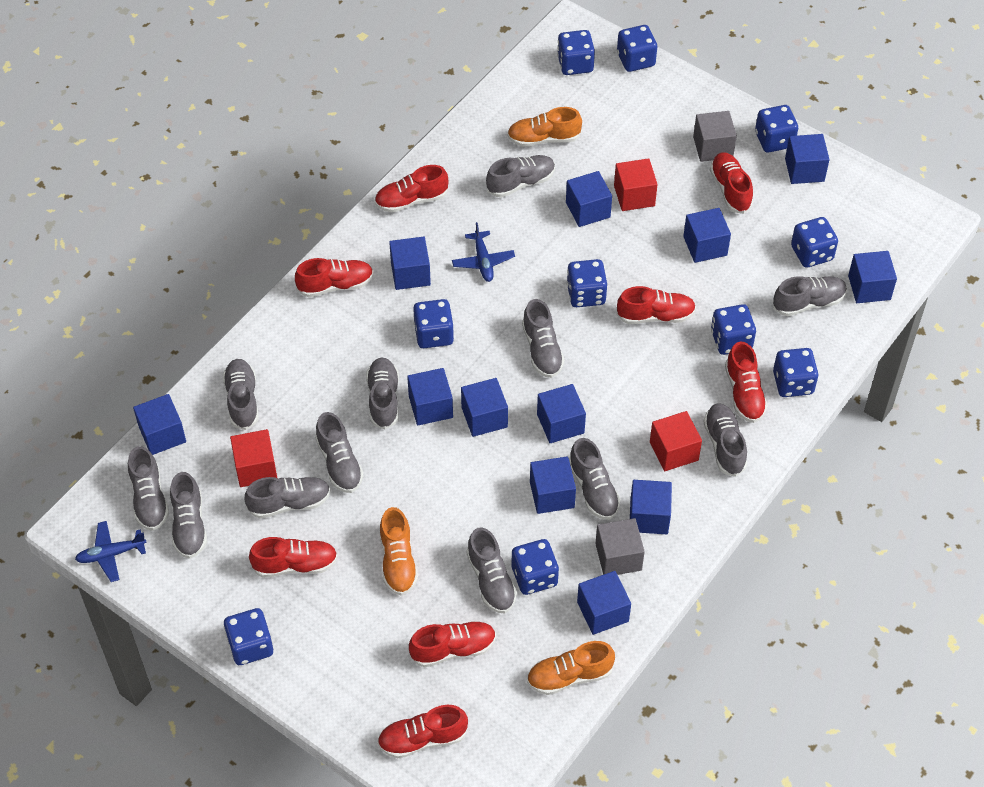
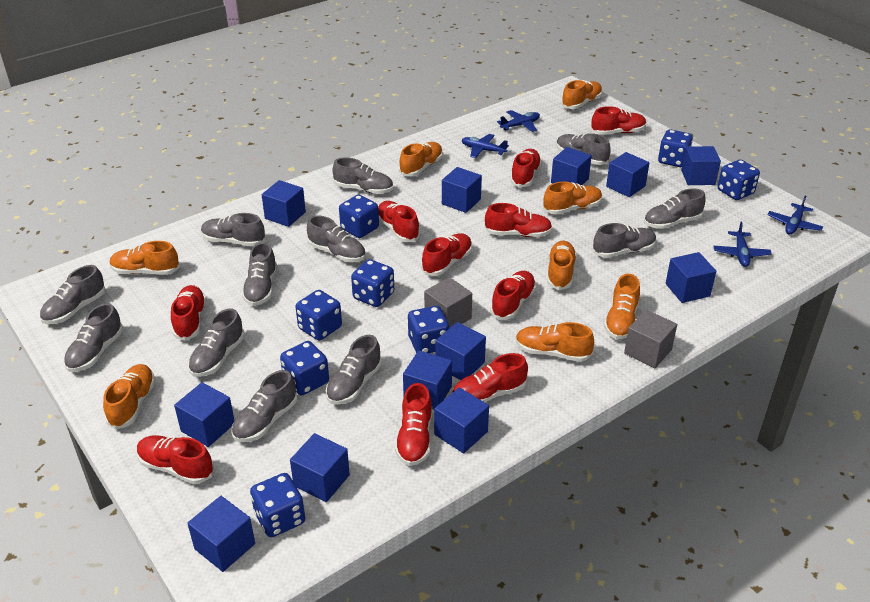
blue dice: [224,608,273,665] [413,299,454,348] [512,539,559,595] [557,30,595,75] [567,259,607,307] [617,25,657,72] [711,304,756,355] [755,105,798,153] [773,348,819,397] [791,217,838,268] = 10 -> [250,473,305,537] [280,341,329,395] [295,290,342,341] [339,195,379,238] [351,259,394,307] [408,306,449,353] [658,129,693,167] [718,160,760,200] = 8
blue plane: [75,521,147,582] [452,222,515,282] = 2 -> [462,134,509,158] [497,110,540,132] [713,222,771,267] [767,196,823,235] = 4
orange shoe: [380,507,418,596] [507,107,582,147] [527,641,615,695] = 3 -> [103,364,156,429] [110,241,180,275] [399,142,443,176] [516,322,594,362] [543,182,602,215] [547,241,577,290] [561,80,602,109] [604,274,640,339] = 8
red cube: [230,429,277,487] [614,158,658,211] [650,411,702,471] = 3 -> none = 0
red shoe: [249,537,338,577] [295,258,374,297] [374,165,448,213] [377,705,468,758] [409,621,496,667] [616,286,696,324] [710,153,753,214] [725,342,768,423] = 8 -> [137,435,214,484] [171,285,206,341] [378,201,420,242] [395,383,432,466] [421,233,472,276] [452,353,528,402] [485,203,552,237] [490,271,536,319] [510,149,542,187] [591,106,646,135] = 10

